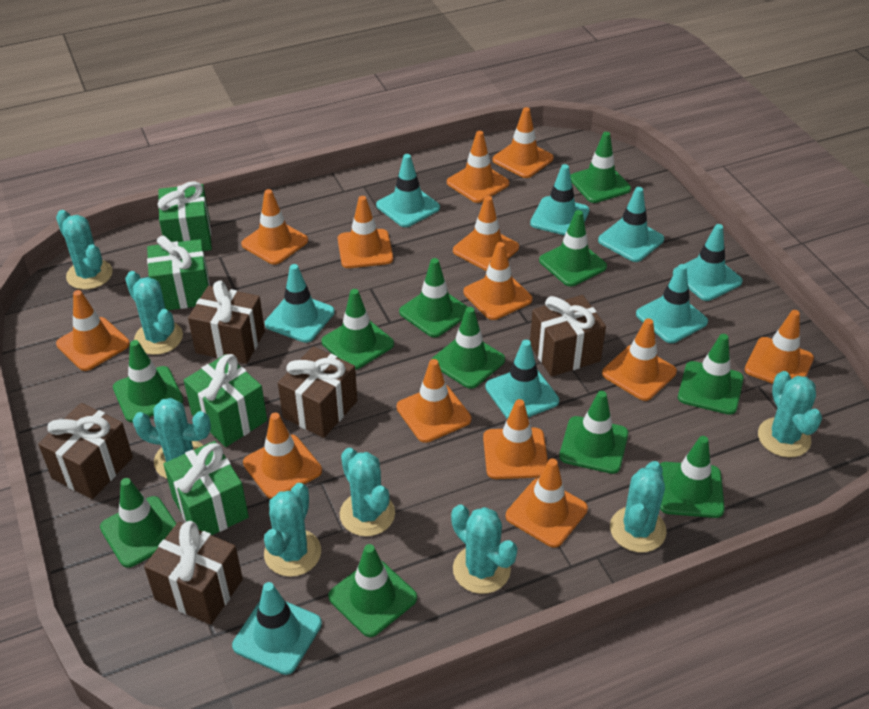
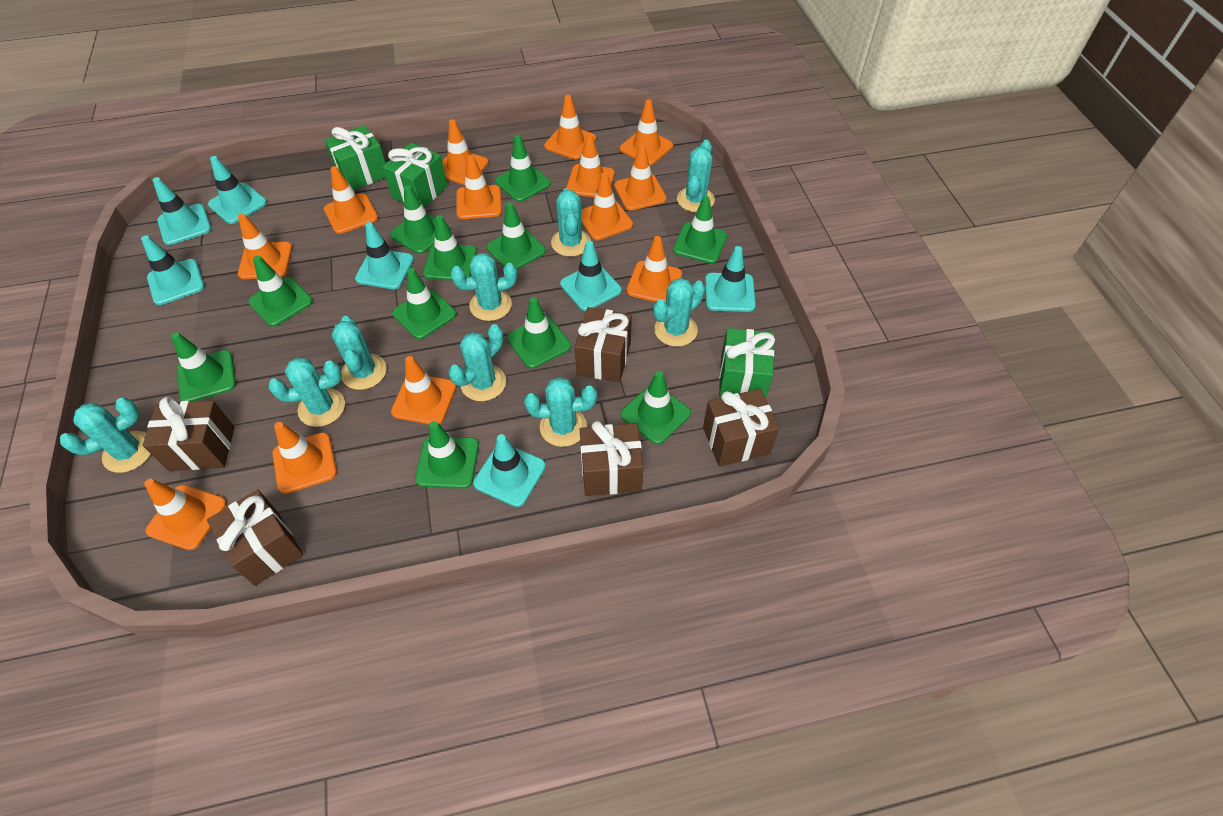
green gift: [147,236,210,310] [157,181,212,251] [163,441,249,535] [184,354,267,447] = 4 -> [324,125,386,190] [382,143,448,208] [719,328,775,398] = 3
turquoise cactus: [56,210,113,290] [125,271,183,355] [133,398,211,479] [264,483,321,577] [340,448,395,537] [451,505,518,594] [610,461,667,552] [758,371,822,458] = 8 -> [60,398,151,473] [269,358,345,427] [332,316,386,390] [448,324,506,401] [450,253,517,321] [524,377,597,447] [551,188,591,257] [653,278,705,347] [677,140,715,212] = 9
turquoise traffic cone: [232,582,322,675] [265,264,335,343] [376,154,440,227] [485,340,559,418] [530,164,589,235] [598,187,664,262] [636,264,708,343] [673,224,743,301] = 8 -> [141,235,204,305] [153,177,211,245] [208,156,267,224] [355,222,414,289] [473,434,546,507] [560,241,622,311] [705,246,756,312] = 7

